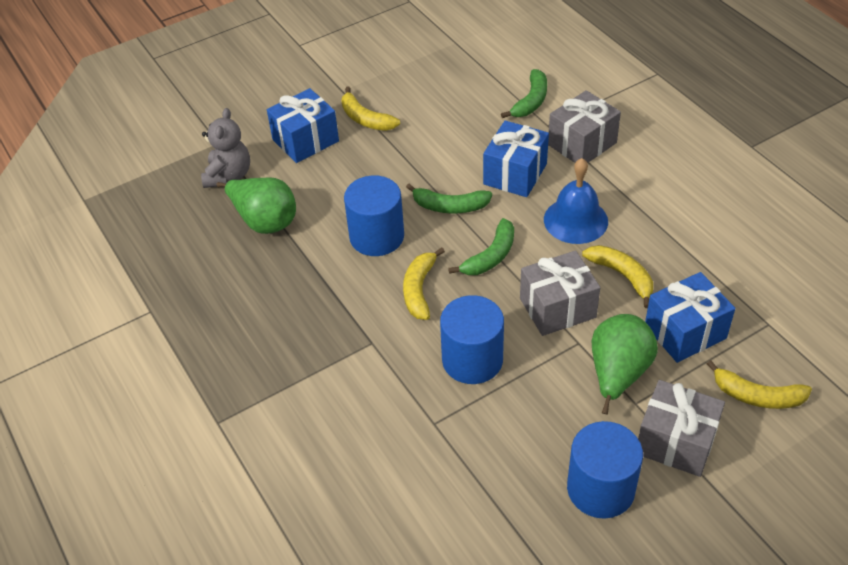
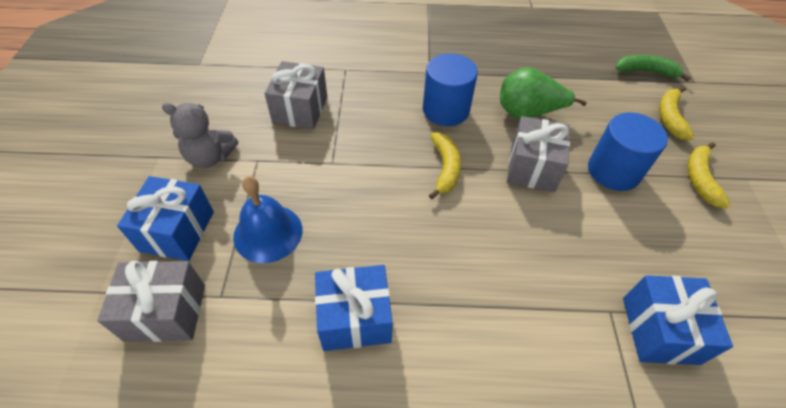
blue cylinder: [344,175,404,256] [440,295,504,384] [567,421,643,519] = 3 -> [423,53,478,126] [588,112,668,191] = 2
green banana: [406,183,492,213] [448,218,514,275] [501,69,547,118] = 3 -> [616,55,691,82] = 1
green pear: [217,177,296,234] [592,314,658,414] = 2 -> [500,67,587,119] = 1
yellow banana: [341,87,400,131] [403,247,445,320] [582,245,653,308] [707,360,812,409] = 4 -> [429,132,461,199] [659,87,694,140] [687,142,730,209] = 3

